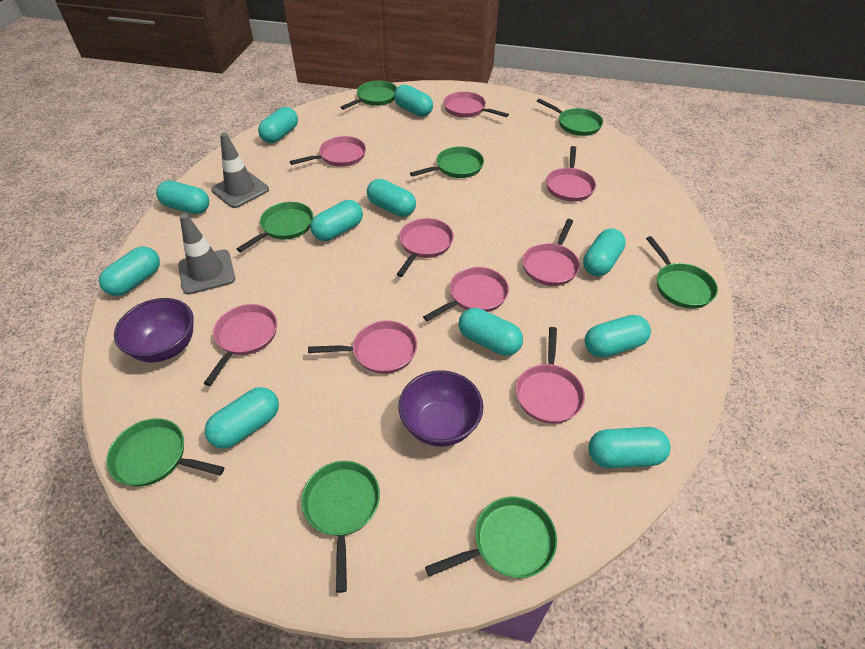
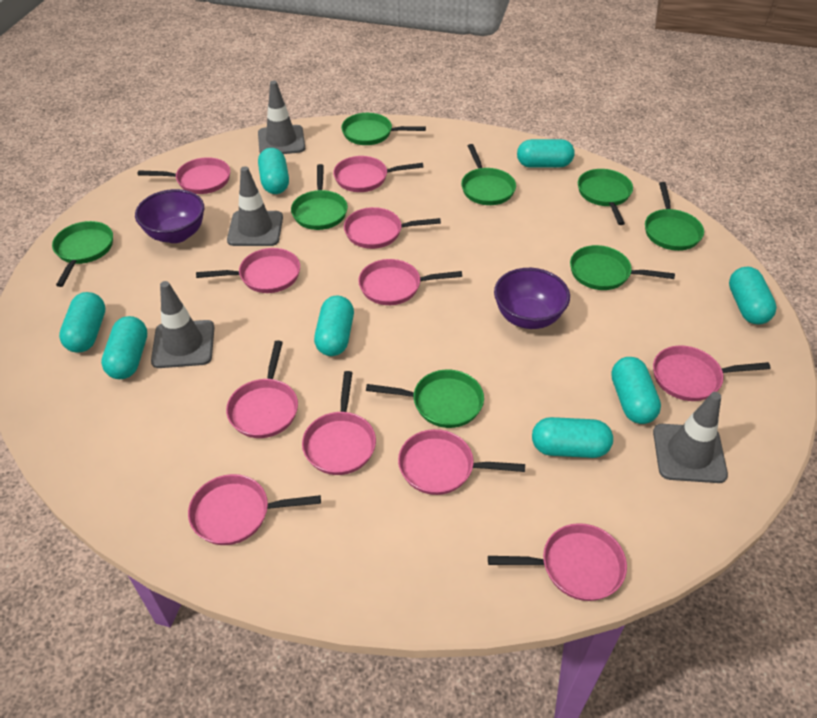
grey traffic cone: [178,214,235,295] [211,133,269,208] = 2 -> [151,281,215,368] [227,166,283,246] [258,81,305,154] [653,392,728,483] = 4
pink pan: [204,304,277,386] [290,136,366,167] [308,321,417,374] [397,218,454,277] [423,267,509,321] [444,91,509,118] [516,327,585,424] [523,219,580,286] [546,146,596,202] = 9 -> [138,157,230,194] [188,474,321,545] [196,248,300,293] [226,340,298,438] [302,371,376,475] [333,156,424,192] [344,207,441,249] [358,259,462,305] [398,429,525,495] [488,523,627,601] [653,346,771,401] = 11
turquoise capsule: [99,246,160,296] [156,180,209,214] [205,387,279,449] [258,107,298,143] [310,200,363,241] [367,179,416,217] [394,84,433,117] [458,308,523,356] [583,229,626,276] [585,315,651,358] [588,427,670,468] = 11 -> [59,292,106,353] [101,316,147,379] [258,148,289,194] [314,296,354,356] [517,139,575,168] [532,417,613,458] [611,357,661,424] [729,267,777,324] = 8

